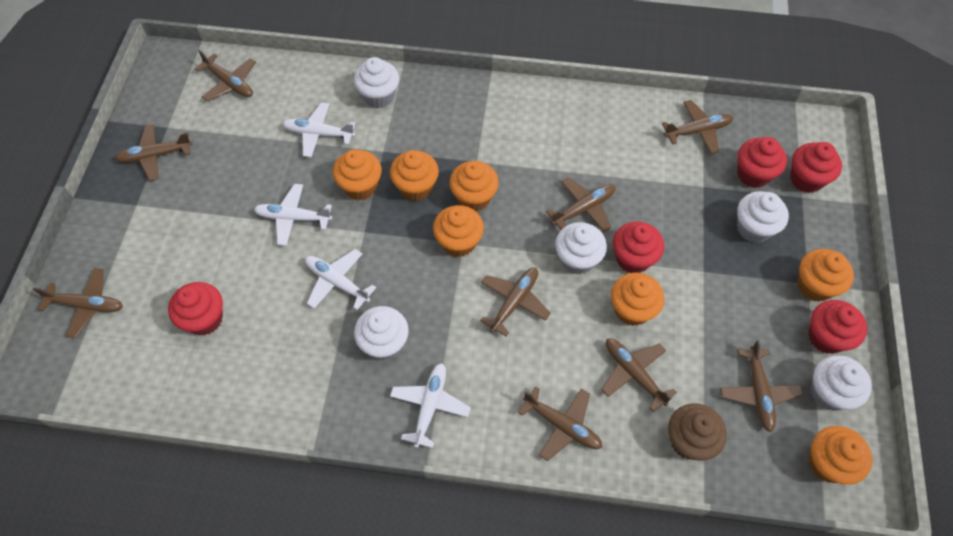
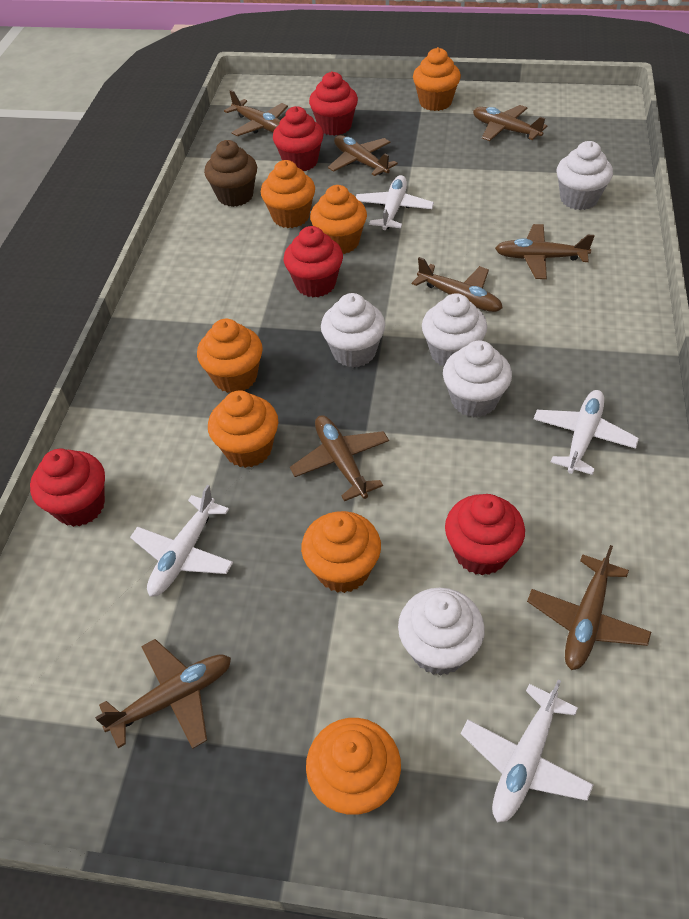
brown plane: [33,268,123,338] [114,124,193,181] [195,50,256,101] [480,267,551,336] [518,386,603,461] [546,177,615,232] [601,339,677,412] [662,100,733,154] [720,340,803,432] = 9 -> [95,639,231,749] [224,90,288,136] [290,415,389,501] [328,135,398,176] [412,257,502,312] [473,105,547,141] [495,224,594,279] [527,545,651,670] = 8

